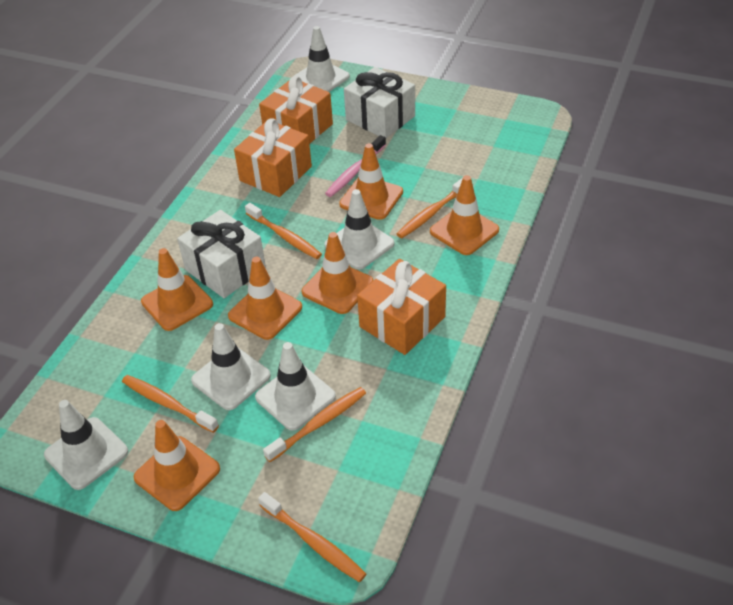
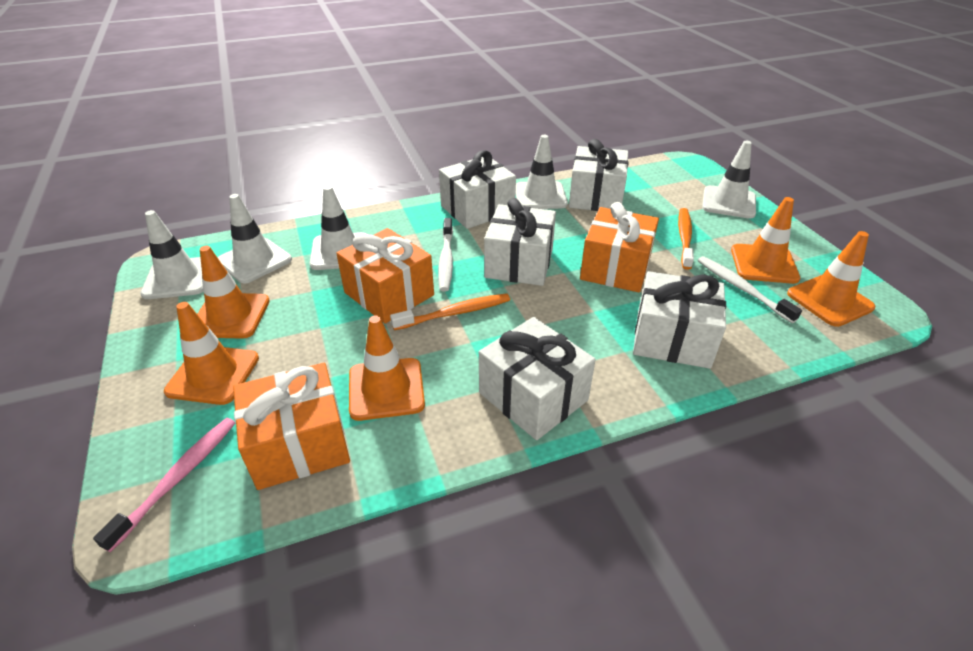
orange toothbrush: [122,375,219,433] [245,203,322,259] [258,492,366,582] [263,387,366,462] [397,178,463,238] = 5 -> [390,293,510,330] [678,208,694,270] = 2
orange traffic cone: [134,420,220,511] [141,248,213,331] [228,257,302,340] [302,232,373,314] [339,143,403,220] [430,175,499,255] = 6 -> [164,302,259,405] [197,246,270,339] [349,315,425,421] [731,197,800,284] [787,231,875,327] = 5
white gift: [177,210,266,298] [344,67,415,138] = 2 -> [439,150,516,229] [479,317,596,440] [484,198,556,286] [569,139,628,211] [633,271,726,369] = 5
white toothbrush: none = 0 -> [438,218,453,292] [698,256,802,323] = 2

